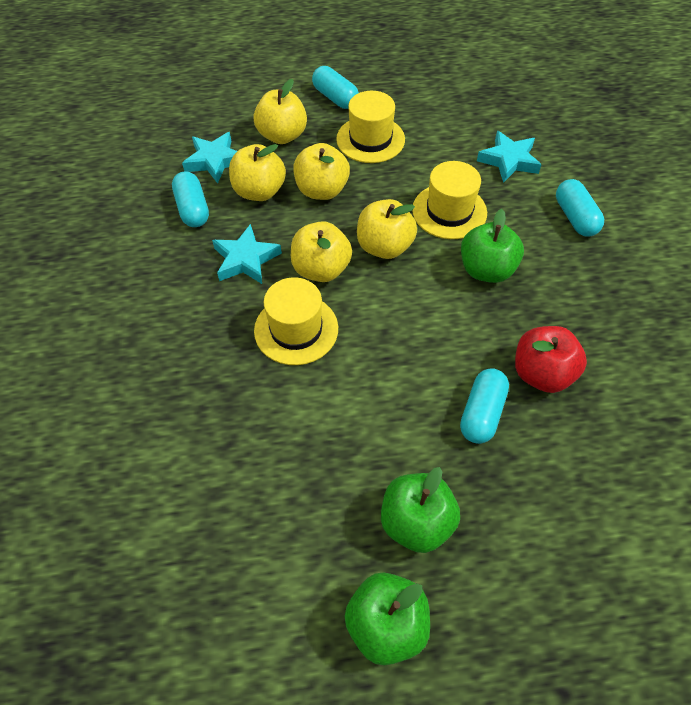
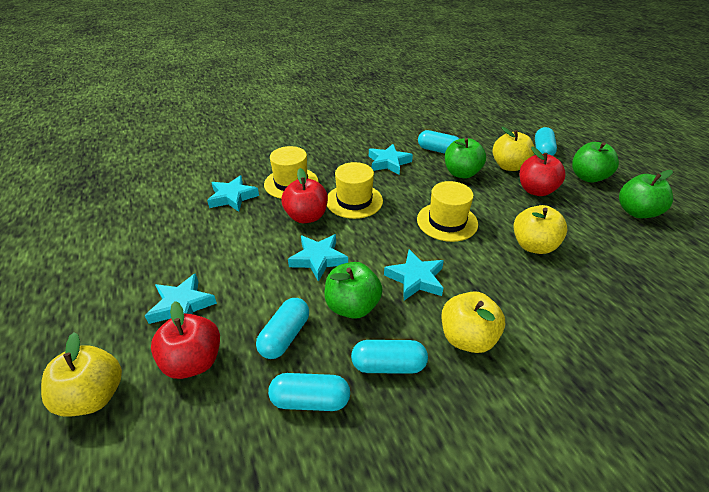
green apple: [344,573,430,665] [381,467,460,553] [461,209,524,283] = 3 -> [324,262,383,319] [445,138,486,179] [572,142,619,183] [619,170,673,218] = 4
red apple: [515,326,587,393] = 1 -> [151,301,220,379] [281,168,328,223] [519,147,566,196] = 3
turquoise capsule: [172,171,209,227] [312,66,359,109] [460,368,509,444] [556,179,604,236] = 4 -> [256,298,309,359] [268,373,350,411] [351,340,428,374] [418,130,459,154] [535,127,557,156] = 5
turquoise star: [182,132,237,184] [212,224,282,284] [477,131,542,183] = 3 -> [145,273,217,324] [207,175,259,212] [288,234,348,282] [369,144,413,175] [384,249,444,300] = 5
yellow apple: [229,144,286,201] [254,79,307,144] [291,221,352,282] [293,143,350,200] [357,199,417,259] = 5 -> [41,332,122,417] [441,291,505,353] [492,127,534,171] [514,205,568,254] = 4

